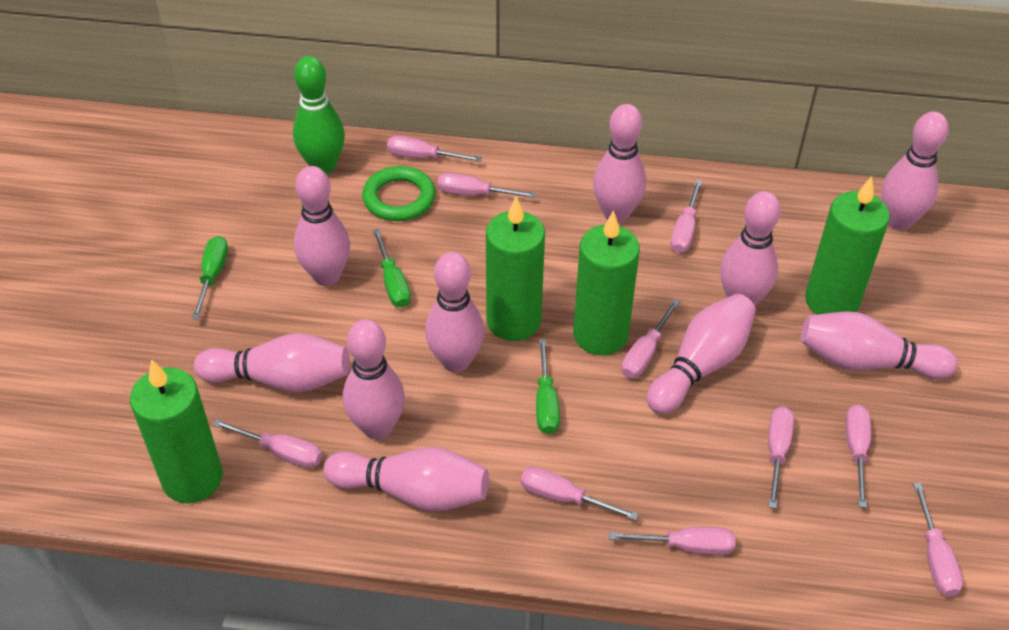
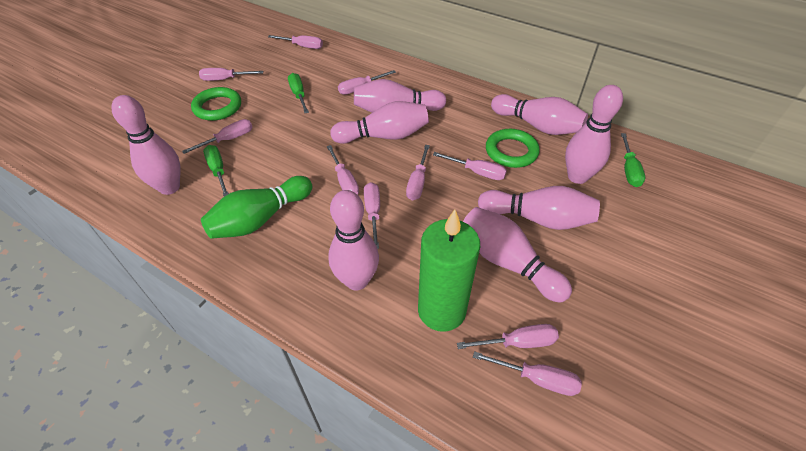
green candle: [130,359,223,503] [486,197,545,341] [573,210,640,355] [805,176,890,315] = 4 -> [418,209,480,332] = 1
green ring: [362,166,435,221] = 1 -> [191,87,241,121] [486,129,540,168] = 2
pink bowling pin: [194,333,350,392] [294,166,350,286] [323,447,489,512] [343,319,405,439] [425,252,484,372] [593,104,646,223] [647,294,756,414] [720,191,781,305] [801,311,957,379] [881,112,949,230] = 10 -> [111,95,181,195] [328,190,379,291] [330,101,429,144] [354,79,446,113] [463,207,572,303] [478,186,600,230] [491,94,588,135] [565,85,623,184] = 8

